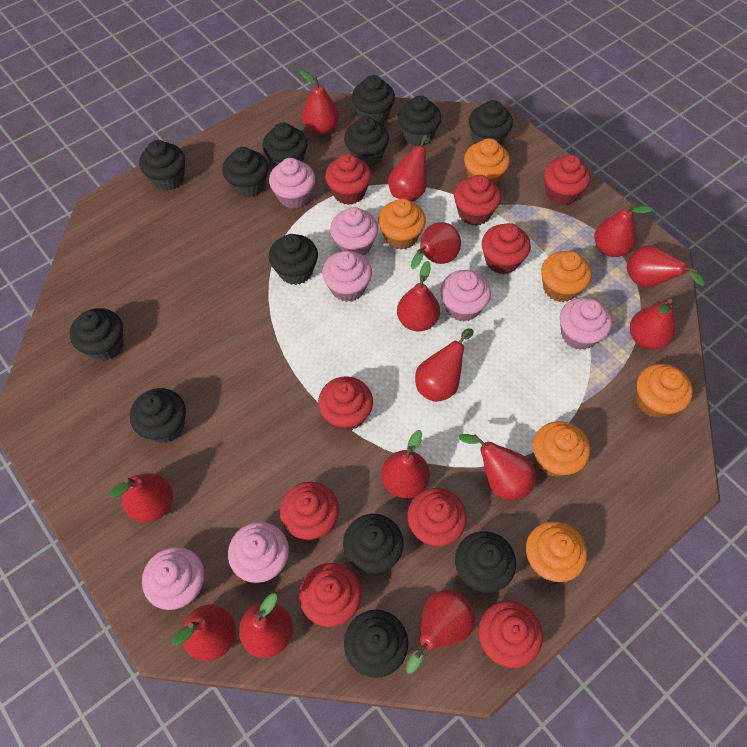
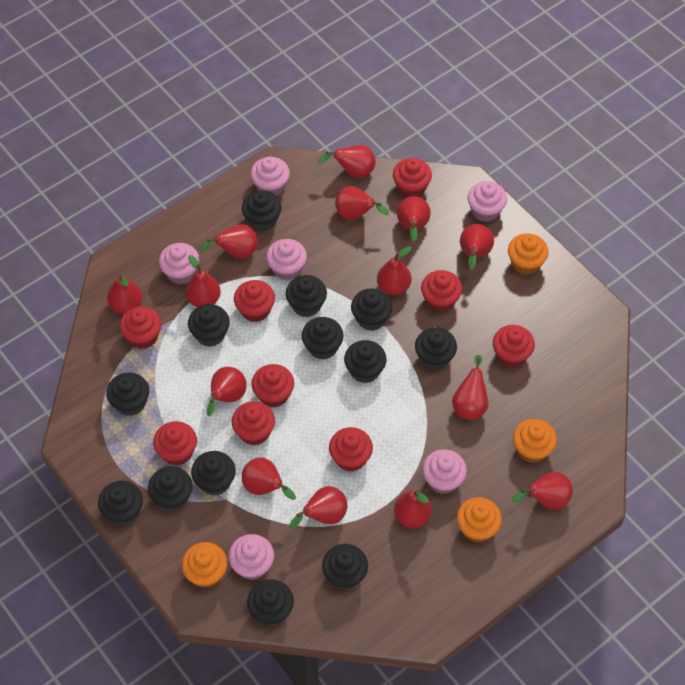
orange cupcake: [378,198,426,250] [464,138,510,185] [526,521,587,582] [533,421,590,477] [541,251,592,302] [636,364,693,418] = 6 -> [182,542,228,588] [457,497,502,543] [508,233,549,275] [513,419,557,463] = 4
pink cupcake: [142,547,204,610] [228,522,289,583] [269,158,315,209] [322,251,372,302] [330,207,378,255] [440,270,491,322] [560,297,612,350] = 7 -> [159,243,200,284] [228,534,274,580] [251,157,290,196] [266,239,307,280] [422,449,467,494] [468,181,507,222] = 6

